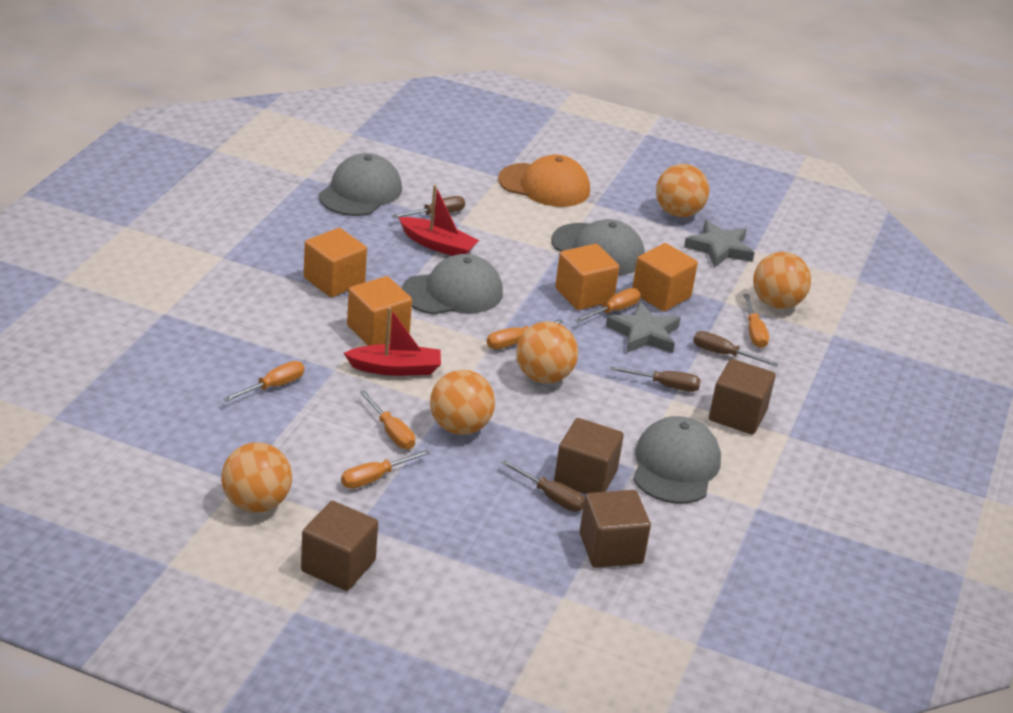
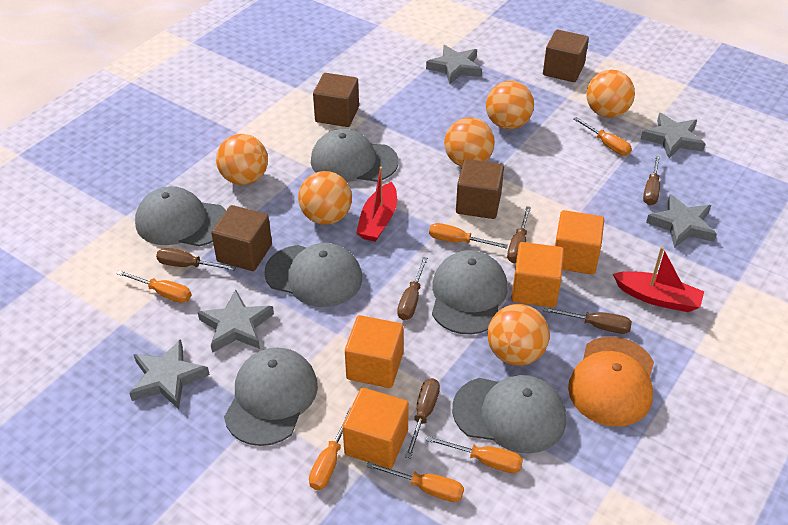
brown screwdriver: [391,196,465,219] [501,460,585,512] [610,366,701,392] [693,331,779,367] = 4 -> [156,248,236,270] [397,257,428,320] [405,378,440,459] [507,206,531,263] [544,307,632,334] [643,155,661,205] = 6
grey cap: [319,153,402,216] [402,254,503,315] [551,219,645,275] [633,416,721,504] = 4 -> [135,186,226,247] [224,348,318,446] [264,243,362,307] [311,129,398,182] [432,250,508,334] [452,375,566,454] = 6
grey star: [606,301,681,353] [684,220,755,268] = 2 -> [129,339,210,409] [198,289,274,353] [426,45,482,84] [641,113,705,158] [646,194,717,248] = 5
orange ball: [221,442,292,513] [430,370,495,435] [516,321,578,384] [656,164,709,217] [753,252,811,309] = 5 -> [216,134,268,185] [298,171,352,225] [444,117,495,167] [486,81,534,129] [488,304,550,366] [586,70,635,118] = 6

